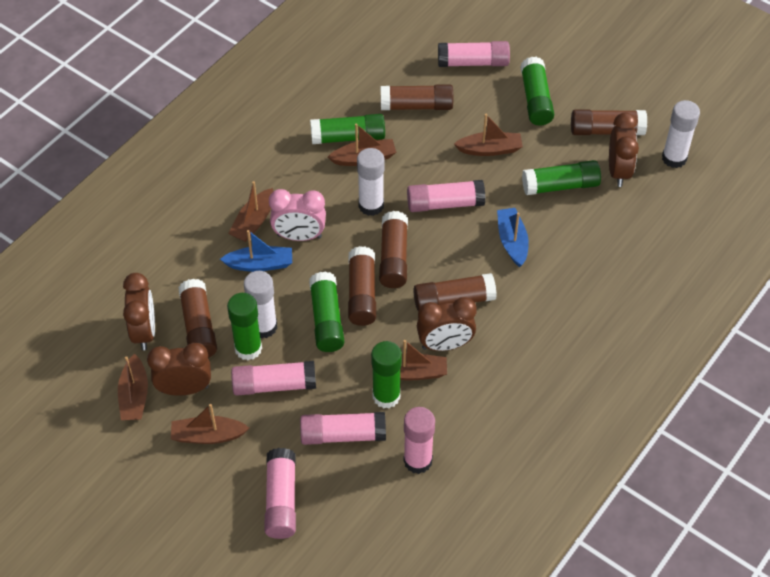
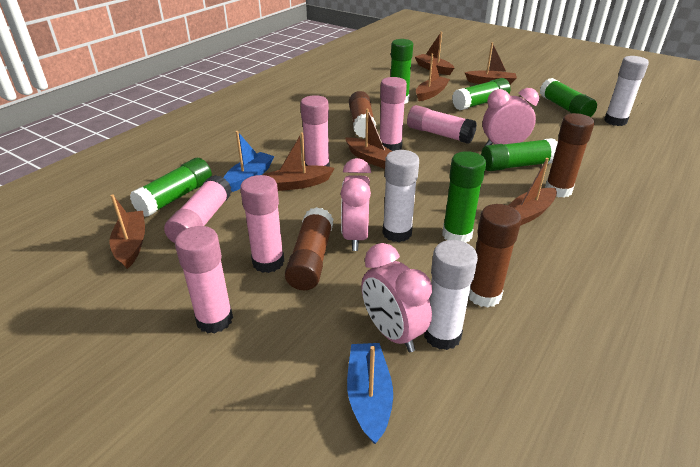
brown boat: [118,354,148,420] [171,404,249,444] [228,181,273,242] [328,123,396,166] [371,340,447,381] [454,114,523,156] = 6 -> [110,195,145,269] [263,132,335,191] [345,109,392,169] [414,32,454,75] [416,54,450,101] [464,42,517,85] [508,158,557,226] = 7
brown clock: [123,273,155,350] [147,343,211,396] [417,297,477,351] [609,113,639,187] = 4 -> none = 0
brown glue stick: [178,279,217,358] [348,246,376,326] [379,211,408,288] [381,84,453,110] [413,273,497,311] [571,109,647,135] = 6 -> [285,207,333,290] [349,91,376,138] [469,204,522,308] [545,113,594,198] = 4
pink clock: [269,189,326,241] = 1 -> [341,158,371,251] [361,243,432,352] [482,88,539,146] = 3

